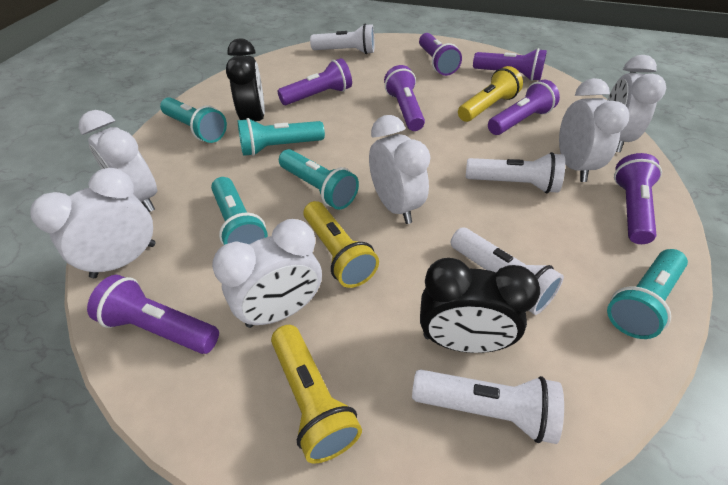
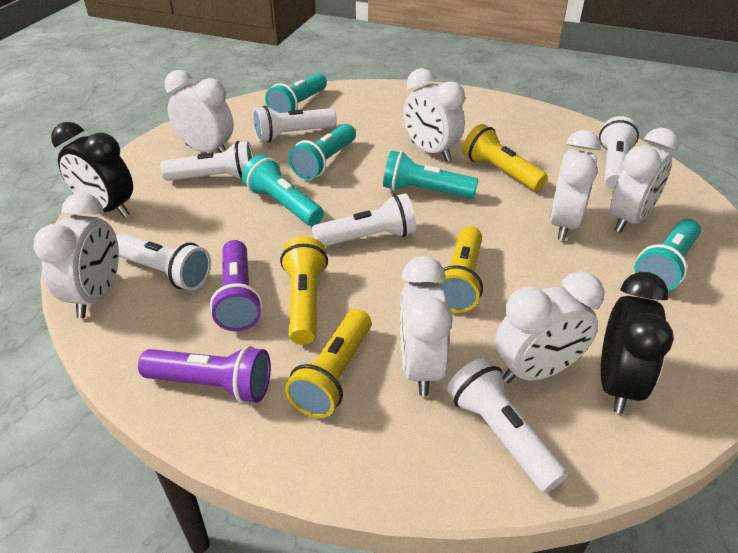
purple flashlight: [87,275,219,354] [277,58,352,105] [384,65,425,131] [419,33,462,76] [473,48,547,81] [488,80,560,135] [614,153,662,244] = 7 -> [138,346,271,403] [210,240,262,331] = 2
white clock: [30,168,156,278] [79,110,157,212] [212,219,322,328] [369,115,431,224] [559,78,629,182] [607,55,666,152] = 6 -> [33,192,119,318] [165,70,234,153] [400,256,453,396] [403,68,465,161] [495,271,605,383] [550,130,601,241] [610,128,679,233] = 7
white flashlight: [310,24,374,54] [412,369,564,444] [451,228,564,315] [465,152,565,194] = 4 -> [116,233,211,291] [160,141,253,181] [253,106,337,143] [312,193,416,246] [447,357,568,493] [599,116,639,190] = 6
yellow flashlight: [271,325,362,464] [303,201,379,288] [458,66,523,122] = 3 -> [280,237,328,345] [285,309,371,418] [435,226,483,313] [463,124,548,191] = 4

